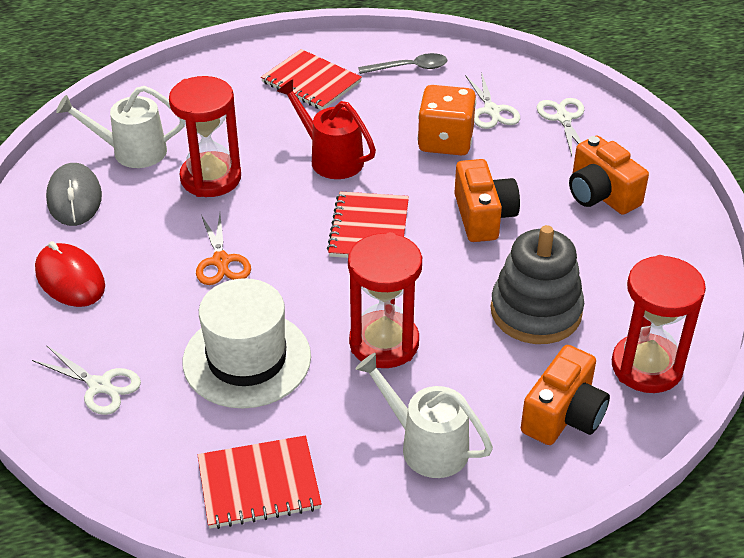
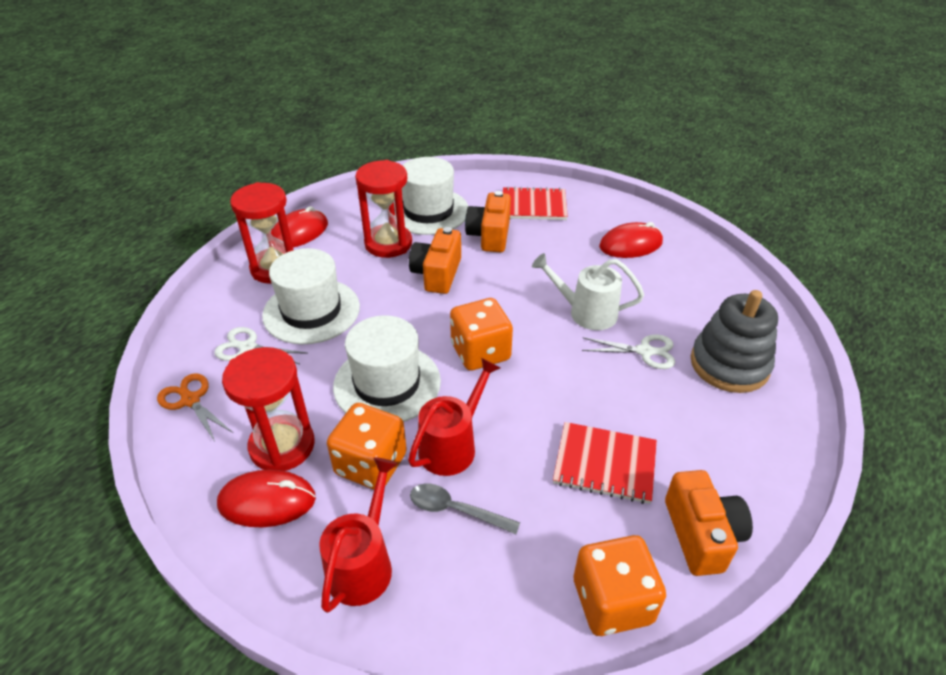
grey mouse: [46,163,102,226] = 1 -> none = 0
orange dice: [418,85,476,155] = 1 -> [327,403,407,490] [450,298,513,371] [574,535,666,636] = 3
red mouse: [35,241,105,307] = 1 -> [217,469,316,527] [272,206,328,247] [599,222,663,258] = 3
red notebook: [198,435,322,529] [261,49,362,110] [327,191,409,258] = 3 -> [503,186,568,220] [553,422,657,504] = 2
red watering can: [277,79,376,179] = 1 -> [319,457,398,613] [408,358,500,476] = 2
white hat: [183,278,311,408] = 1 -> [262,248,360,344] [333,315,441,422] [394,157,468,235] = 3
white scissors: [32,346,141,415] [465,72,520,129] [537,98,584,156] = 3 -> [214,327,307,364] [582,334,675,369] = 2
white watering can: [56,86,184,168] [356,353,493,478] = 2 -> [532,253,644,330] = 1

